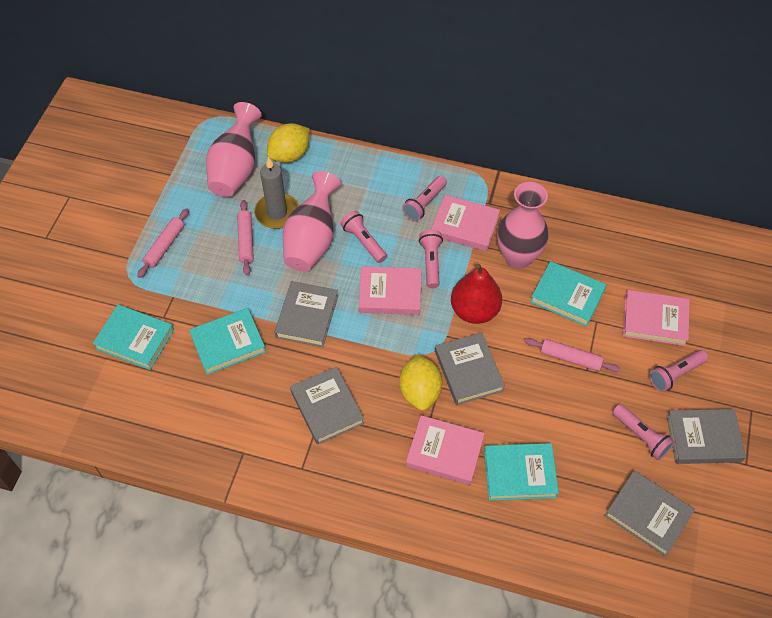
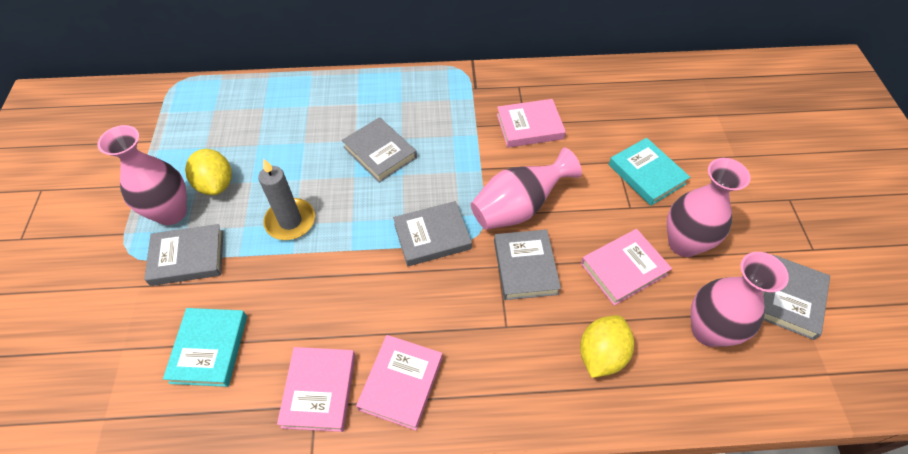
pink flashlight: [340,211,387,263] [402,176,447,221] [419,229,443,288] [612,404,675,460] [649,350,708,392] = 5 -> none = 0
pink rolling pin: [137,208,189,278] [237,200,254,275] [524,338,620,372] = 3 -> none = 0
pink vase: [206,102,262,197] [283,171,341,272] [497,182,549,268] = 3 -> [97,125,187,225] [471,148,582,230] [667,158,750,257] [691,252,789,347] = 4
red pear: [451,263,502,324] = 1 -> none = 0
turquoise book: [93,305,174,370] [189,308,266,375] [484,443,559,501] [530,261,606,327] = 4 -> [163,308,247,387] [609,138,690,206] = 2

